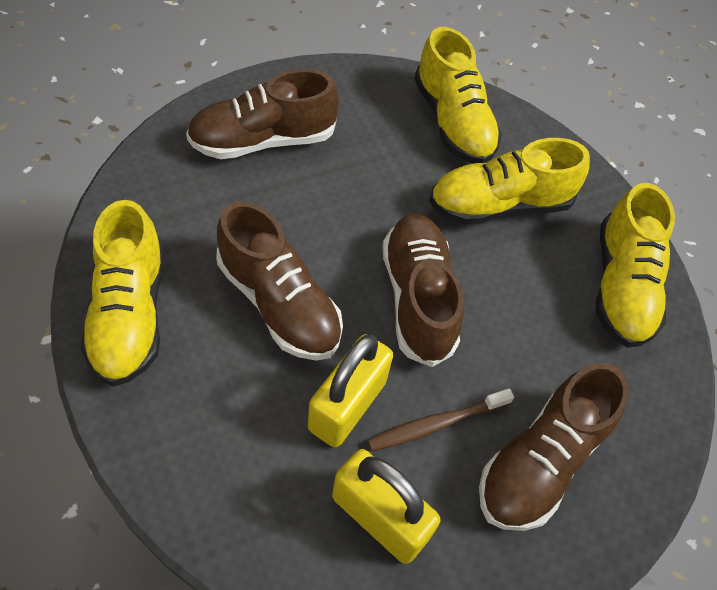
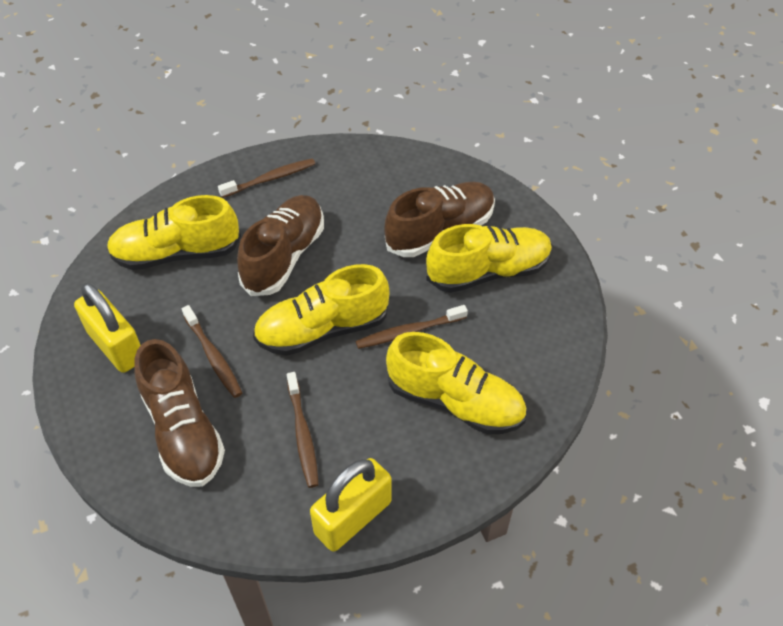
brown shoe: [186,69,339,159] [217,202,343,361] [382,214,464,367] [479,363,629,531] = 4 -> [134,339,225,487] [237,195,324,296] [384,182,495,257] = 3
brown toothbrush: [367,388,514,452] = 1 -> [182,305,242,398] [218,158,315,198] [287,372,319,488] [355,305,468,349] = 4

